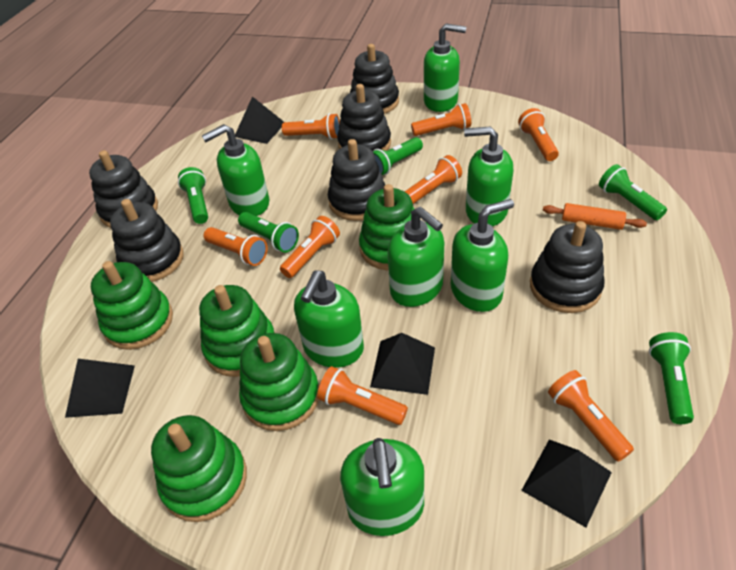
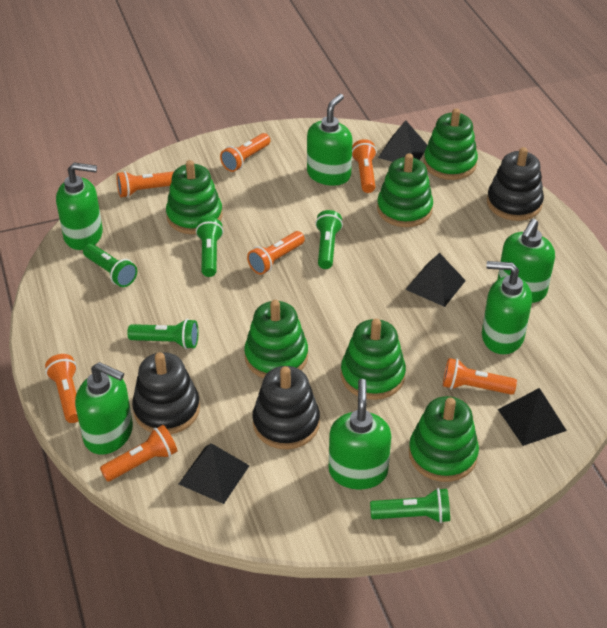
black stacking toy: [89,150,158,228] [110,199,184,282] [328,139,385,221] [337,84,391,151] [350,44,399,114] [530,221,605,313] = 6 -> [132,352,200,434] [252,366,320,449] [487,147,544,221] = 3
green soap dispenser: [202,124,269,216] [294,271,364,368] [340,438,424,536] [388,207,444,307] [424,23,466,112] [451,199,514,312] [464,126,513,226] = 7 -> [56,163,103,250] [75,362,133,455] [307,94,353,186] [329,379,391,490] [482,261,532,354] [497,219,555,303] = 6
green stacking toy: [91,261,173,350] [151,415,247,522] [199,285,275,377] [239,333,319,431] [359,184,414,270] = 5 -> [166,160,223,234] [244,300,308,378] [341,318,406,400] [377,154,433,227] [409,396,479,482] [424,108,478,180] = 6
orange flashlight: [204,227,268,266] [280,216,340,278] [282,113,340,139] [317,366,408,425] [404,155,462,204] [411,103,471,136] [518,108,559,161] [548,370,634,462] = 8 -> [45,354,79,423] [100,425,177,482] [116,171,174,198] [220,133,271,172] [247,231,305,275] [352,139,377,193] [443,358,517,395] = 7
orange rolling pin: [543,203,647,230] = 1 -> none = 0

